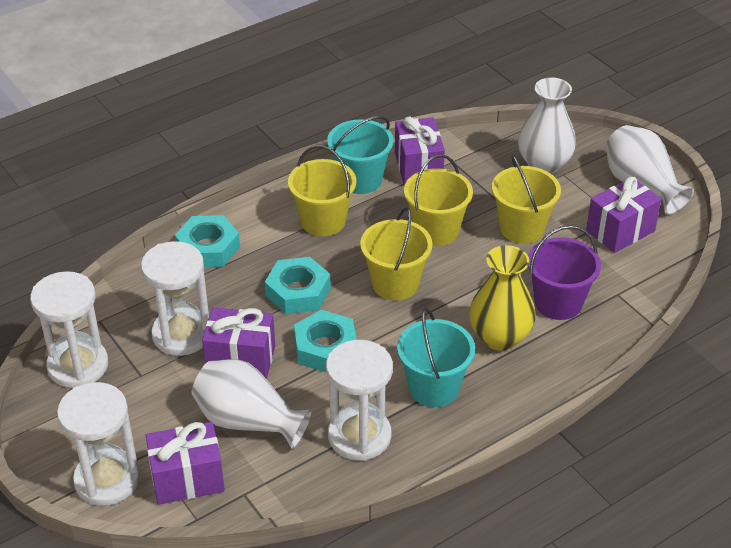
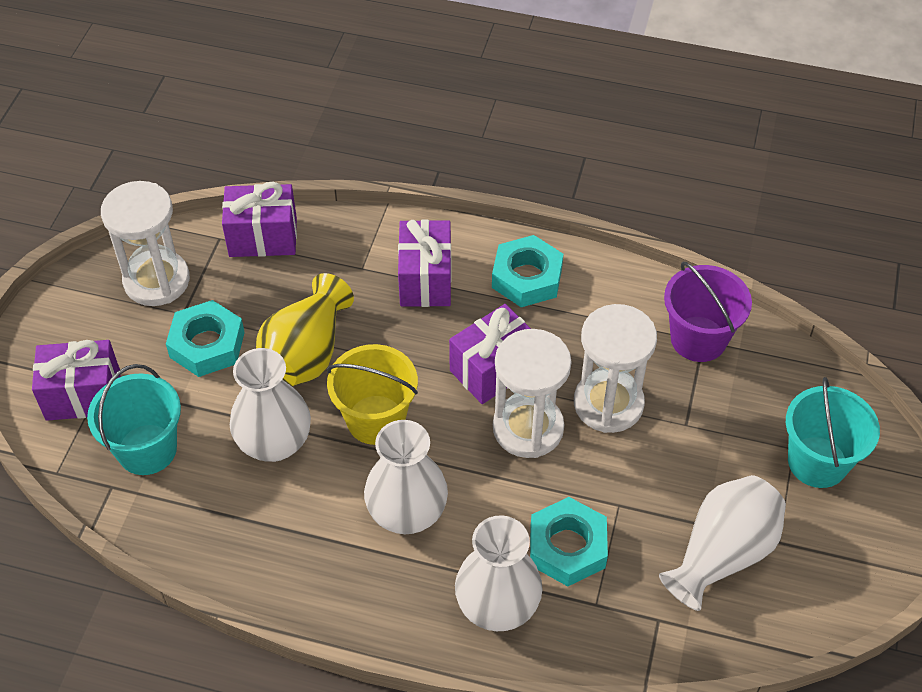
white hourglass: [30,271,108,388] [57,382,140,506] [141,241,209,356] [326,340,393,461] = 4 -> [101,181,190,306] [493,329,572,458] [574,304,657,433] = 3
white vase: [192,359,312,449] [518,78,576,174] [606,125,694,215] = 3 -> [230,348,311,462] [364,420,448,534] [455,516,543,631] [659,475,786,611] = 4
yellow bucket: [288,145,356,236] [360,207,433,300] [404,154,473,246] [492,155,561,244] = 4 -> [327,344,418,445] = 1

